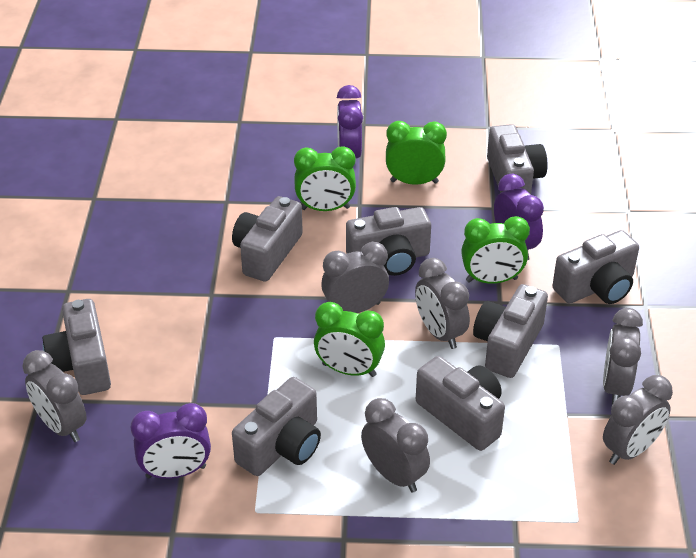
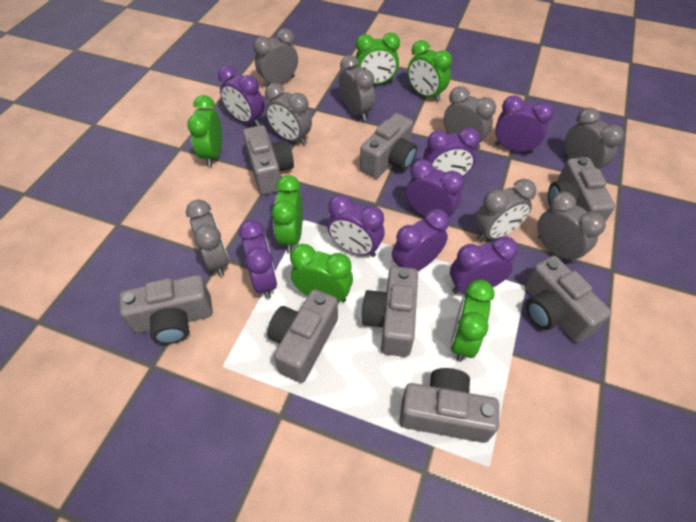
green clock: [294,146,356,211] [314,302,385,377] [386,121,447,185] [461,216,530,284] = 4 -> [187,95,222,167] [272,175,303,253] [290,244,353,302] [356,33,400,84] [407,40,452,102] [450,280,495,362] = 6
grey clock: [22,350,87,442] [321,242,389,313] [361,398,430,493] [415,258,470,349] [603,308,643,405] [603,375,673,465] = 6 -> [186,200,229,276] [254,28,298,88] [265,83,312,145] [339,55,375,121] [443,86,496,149] [475,179,537,241] [537,192,606,264] [565,108,624,169] = 8
purple clock: [131,403,211,479] [337,85,363,158] [494,174,544,260] = 3 -> [218,65,264,126] [239,220,277,299] [327,194,385,257] [392,209,449,271] [406,159,464,217] [423,127,480,178] [450,236,518,294] [495,95,554,154] = 8

